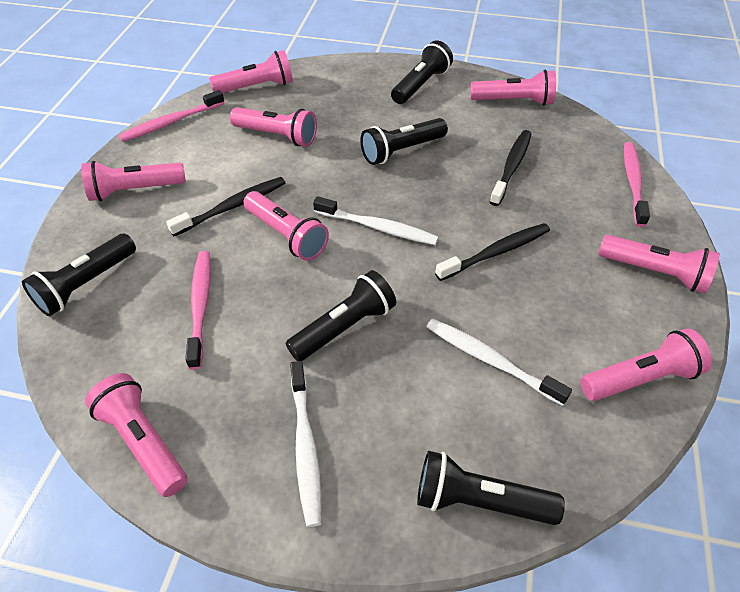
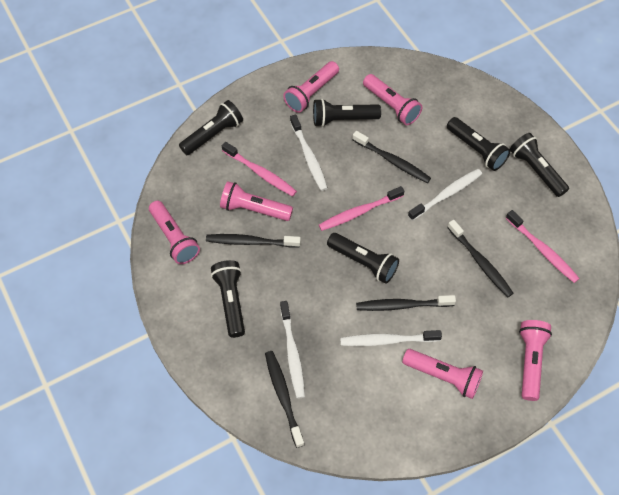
black flashlight: [22,234,136,316] [286,270,396,361] [360,118,448,165] [391,41,453,104] [417,451,565,525] = 5 -> [179,100,243,155] [211,260,245,338] [313,99,381,127] [327,233,399,284] [447,117,510,171] [510,133,569,197] = 6
black toothbrush: [166,177,285,236] [435,223,550,281] [490,130,531,206] = 3 -> [206,234,301,248] [265,351,304,448] [352,131,431,183] [356,295,456,311] [447,220,514,297] = 5
pink flashlight: [81,161,186,201] [85,373,188,497] [209,50,293,93] [230,107,317,146] [243,191,329,261] [470,70,556,106] [580,328,712,401] [599,235,720,294] = 8 -> [149,201,200,264] [220,181,293,221] [283,61,339,113] [363,74,422,125] [402,349,483,399] [519,320,552,401] = 6
white toothbrush: [290,361,322,527] [313,196,439,245] [426,319,572,406] = 3 -> [280,301,305,399] [290,114,328,191] [340,330,442,346] [408,169,482,221] = 4

